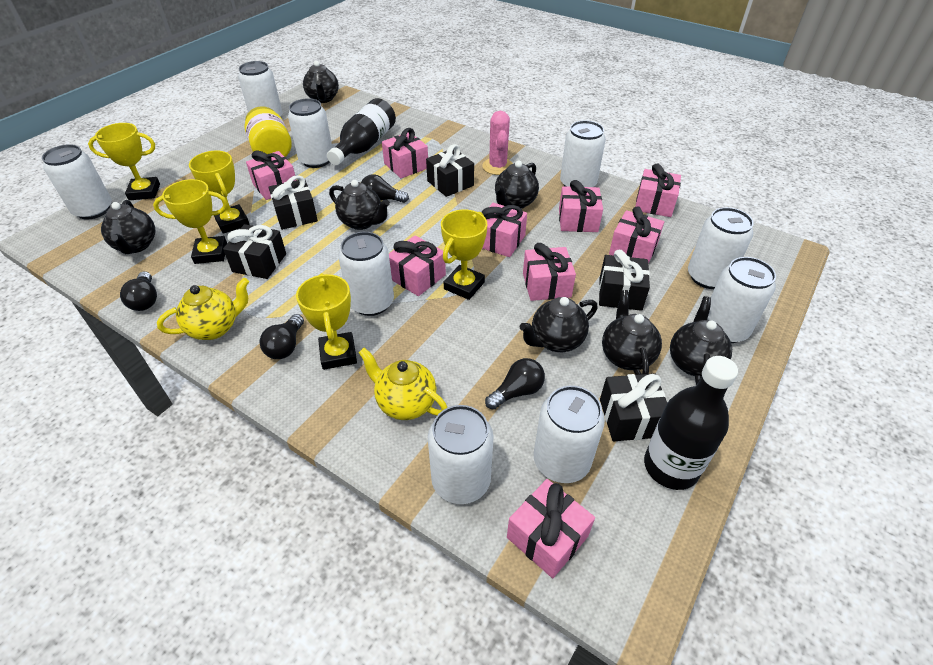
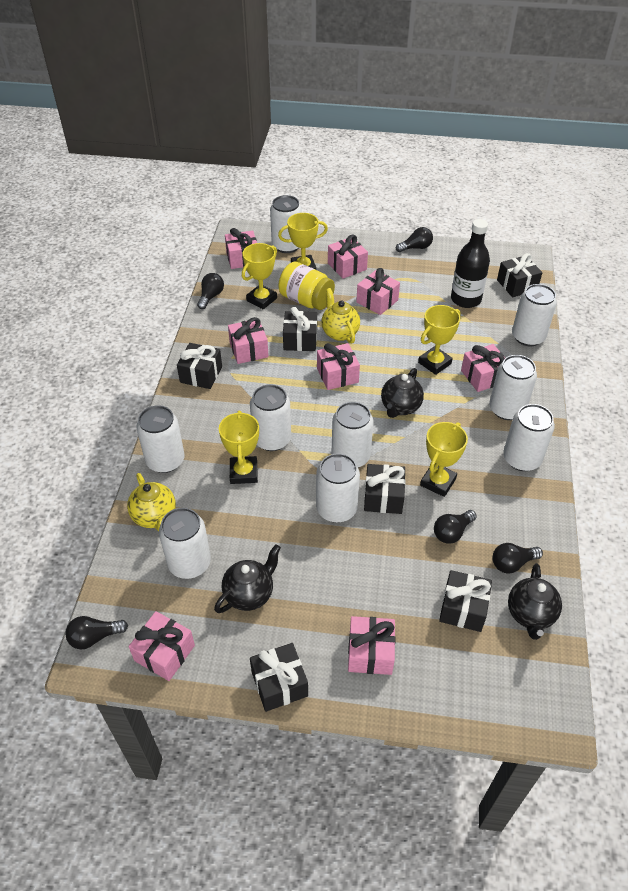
black bottle: [327,98,396,165] [644,356,738,490] = 2 -> [451,219,490,308] = 1
black gift: [223,224,286,279] [268,175,318,230] [426,144,474,197] [599,250,650,311] [600,373,667,441] = 5 -> [177,343,222,389] [250,643,308,712] [283,307,317,351] [364,464,406,514] [439,570,492,632] [497,253,542,297] = 6
black light bulb: [120,272,157,311] [260,314,304,359] [361,174,409,203] [485,358,545,410] = 4 -> [66,616,128,649] [197,273,224,309] [396,227,433,252] [434,510,477,544] [492,543,543,574] = 5
black teapot: [101,200,156,254] [303,61,339,103] [329,180,390,230] [495,160,539,209] [520,297,598,352] [602,290,662,375] [670,296,732,385] = 7 -> [214,544,281,613] [381,368,424,418] [508,563,562,640] = 3
pink cactus: [482,111,513,175] = 1 -> none = 0
pink gift: [246,151,296,200] [382,128,428,178] [389,235,446,296] [481,203,527,257] [507,479,595,578] [523,243,576,301] [559,180,603,232] [609,206,664,264] [635,164,681,217] = 9 -> [129,611,195,681] [225,228,257,269] [228,317,269,364] [317,343,360,390] [328,234,368,279] [348,616,396,675] [356,268,400,315] [461,344,505,392] = 8

